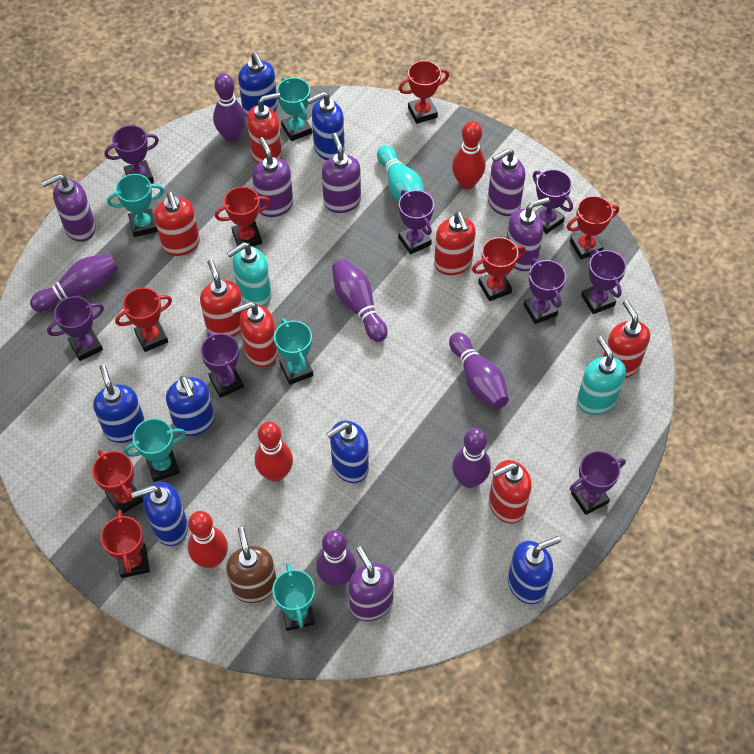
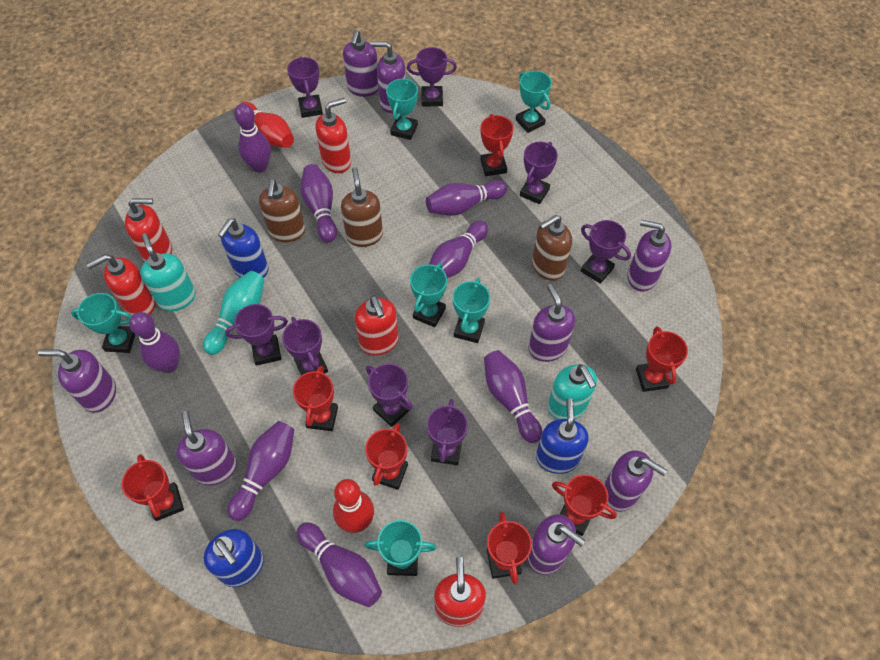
blue soap dispenser: [93,365,145,443] [131,482,188,546] [166,376,215,436] [238,52,278,116] [307,92,345,160] [326,421,369,483] [508,536,561,604] = 7 -> [204,529,264,587] [218,218,269,278] [536,398,589,474] = 3
brown soap dispenser: [226,527,276,603] = 1 -> [259,179,305,242] [341,167,383,247] [532,215,572,281] = 3
purple bowling pin: [30,253,118,312] [213,73,246,143] [316,530,356,587] [332,259,387,342] [449,332,509,409] [452,428,491,488] = 6 -> [129,312,180,373] [227,421,294,521] [234,103,271,173] [296,522,382,607] [300,164,337,242] [426,180,507,216] [429,221,488,278] [484,350,542,443] = 8
purple soap dispenser: [41,174,96,242] [252,137,293,217] [322,133,361,213] [348,546,394,621] [488,148,525,216] [507,197,550,271] = 6 -> [38,350,116,413] [176,411,237,485] [343,30,379,97] [371,41,406,113] [528,514,585,575] [529,284,575,362] [604,450,667,512] [628,220,671,291] = 8
red bowling pin: [188,511,228,568] [255,422,293,482] [452,121,485,190] = 3 -> [241,102,294,148] [333,479,374,533] = 2
red soap dispenser: [154,192,200,256] [200,259,243,337] [231,302,278,367] [247,92,282,164] [434,212,476,275] [489,460,532,523] [603,300,650,378] = 7 -> [86,254,155,316] [125,198,172,262] [315,98,351,173] [354,295,399,356] [434,557,486,627] = 5
turquoise trophy: [107,174,164,237] [124,418,186,482] [272,563,315,631] [274,318,313,385] [277,77,312,141] = 5 -> [71,293,136,353] [365,520,437,576] [386,78,418,140] [410,263,447,327] [453,278,490,343] [516,71,552,133] = 6

